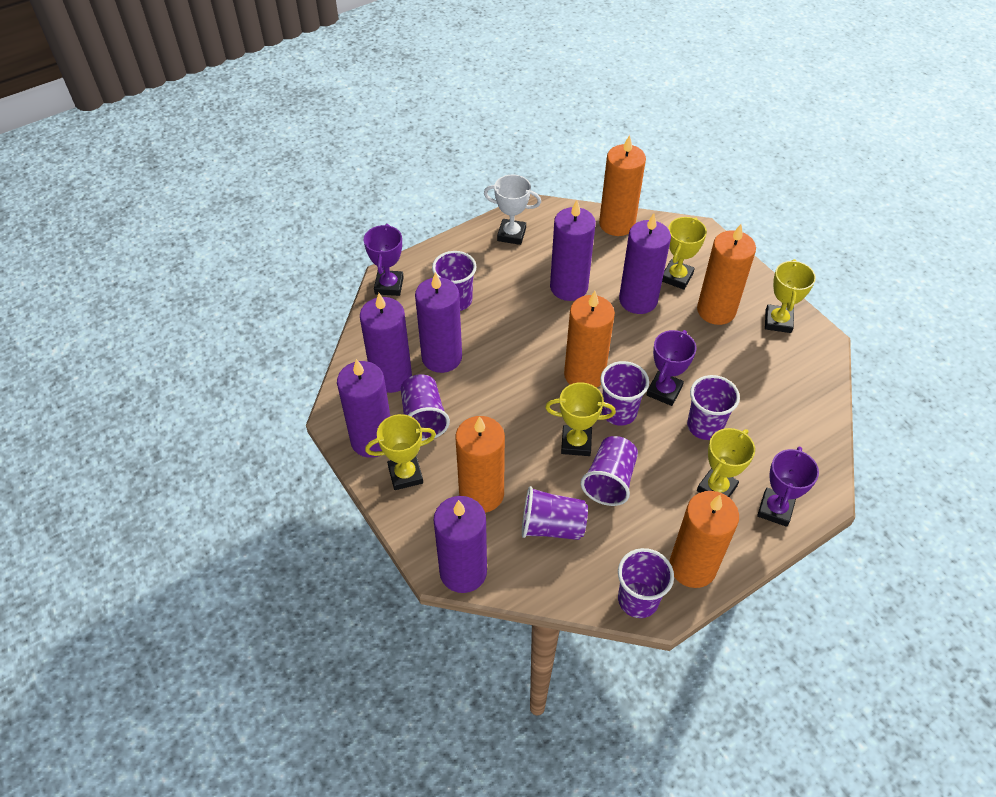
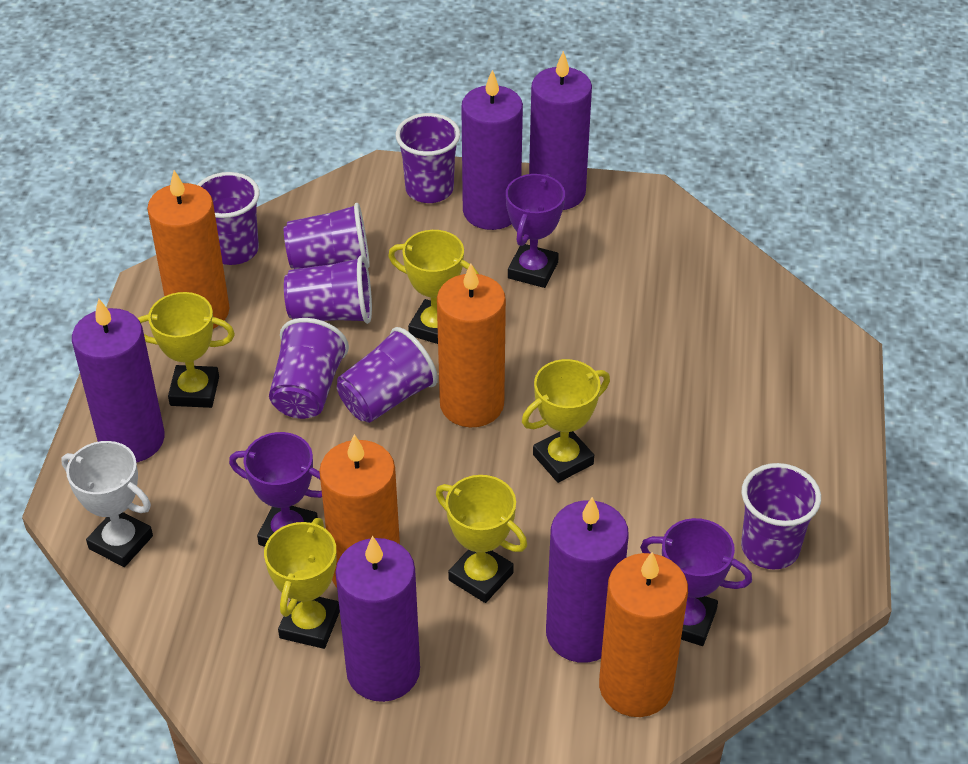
orange candle: [456,416,505,513] [564,291,615,388] [599,135,646,236] [670,491,739,588] [697,224,756,325] = 5 -> [147,170,229,329] [319,434,400,588] [437,263,506,428] [599,552,688,717] = 4
purple candle: [337,359,390,458] [360,293,412,393] [415,272,462,373] [434,496,487,593] [550,200,596,301] [619,213,671,314] = 6 -> [72,299,165,463] [335,536,420,702] [461,70,523,230] [529,51,592,210] [546,497,629,663] = 5

